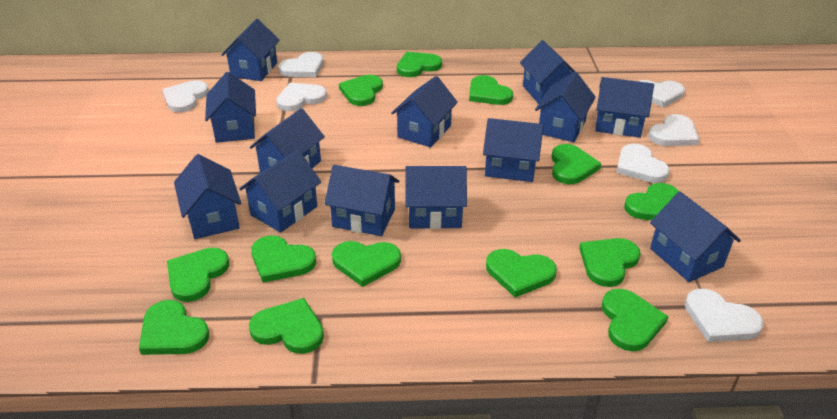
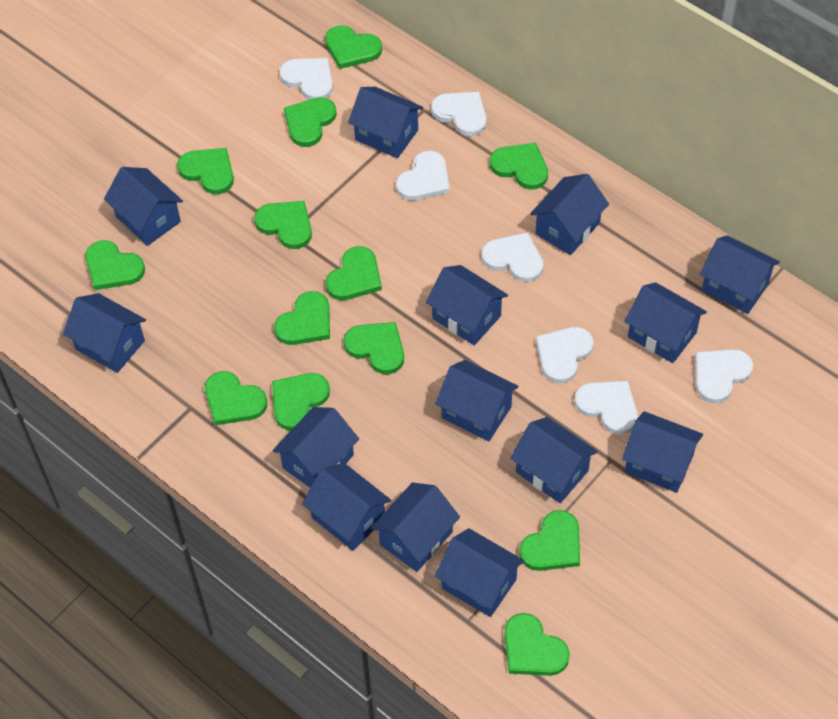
blue house: [174,154,241,239] [205,72,256,143] [221,19,280,81] [239,150,321,233] [250,108,325,173] [324,165,399,236] [391,76,458,148] [405,166,467,229] [483,118,544,182] [520,40,575,104] [535,72,596,142] [595,77,654,138] [650,191,741,282] = 13 -> [63,293,146,373] [104,167,183,246] [273,407,359,488] [302,463,391,551] [348,87,423,158] [371,482,460,572] [426,265,508,345] [435,360,518,441] [435,528,524,617] [510,417,598,503] [530,174,609,255] [622,411,703,493] [624,282,707,363] [700,235,780,314] = 14

